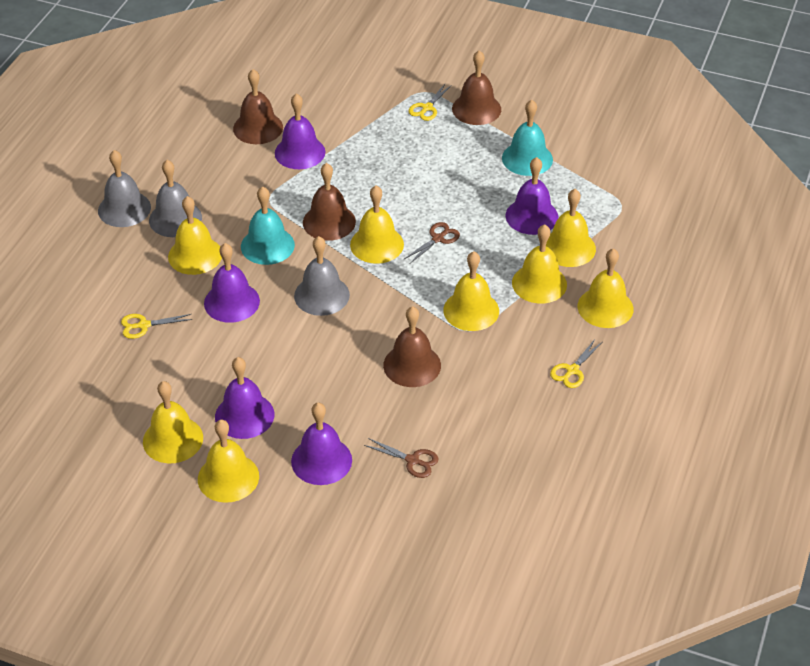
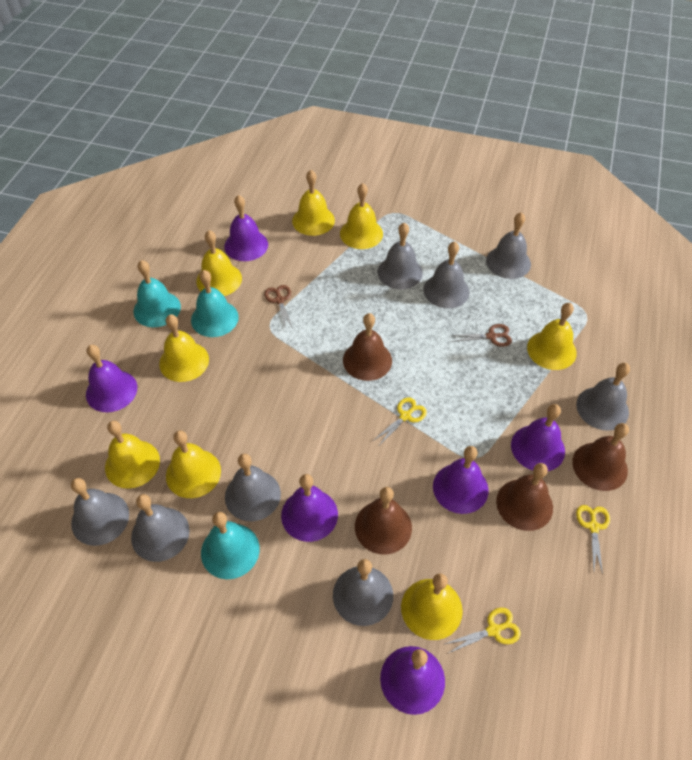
grey bell: [98,150,151,227] [149,160,202,237] [294,236,350,316] = 3 -> [71,478,129,546] [131,494,190,562] [225,454,281,521] [333,559,393,626] [377,223,423,289] [423,241,470,308] [486,212,531,279] [576,363,630,431] = 8
purple bell: [204,243,260,323] [215,357,274,439] [275,93,325,169] [291,403,352,485] [505,157,558,235] = 5 -> [86,345,137,412] [224,195,268,261] [281,474,338,542] [380,646,445,715] [433,446,489,514] [511,404,565,471] = 6
turquoise bell: [241,186,295,265] [502,100,553,176] = 2 -> [133,260,181,327] [191,270,239,337] [201,512,260,579] = 3

